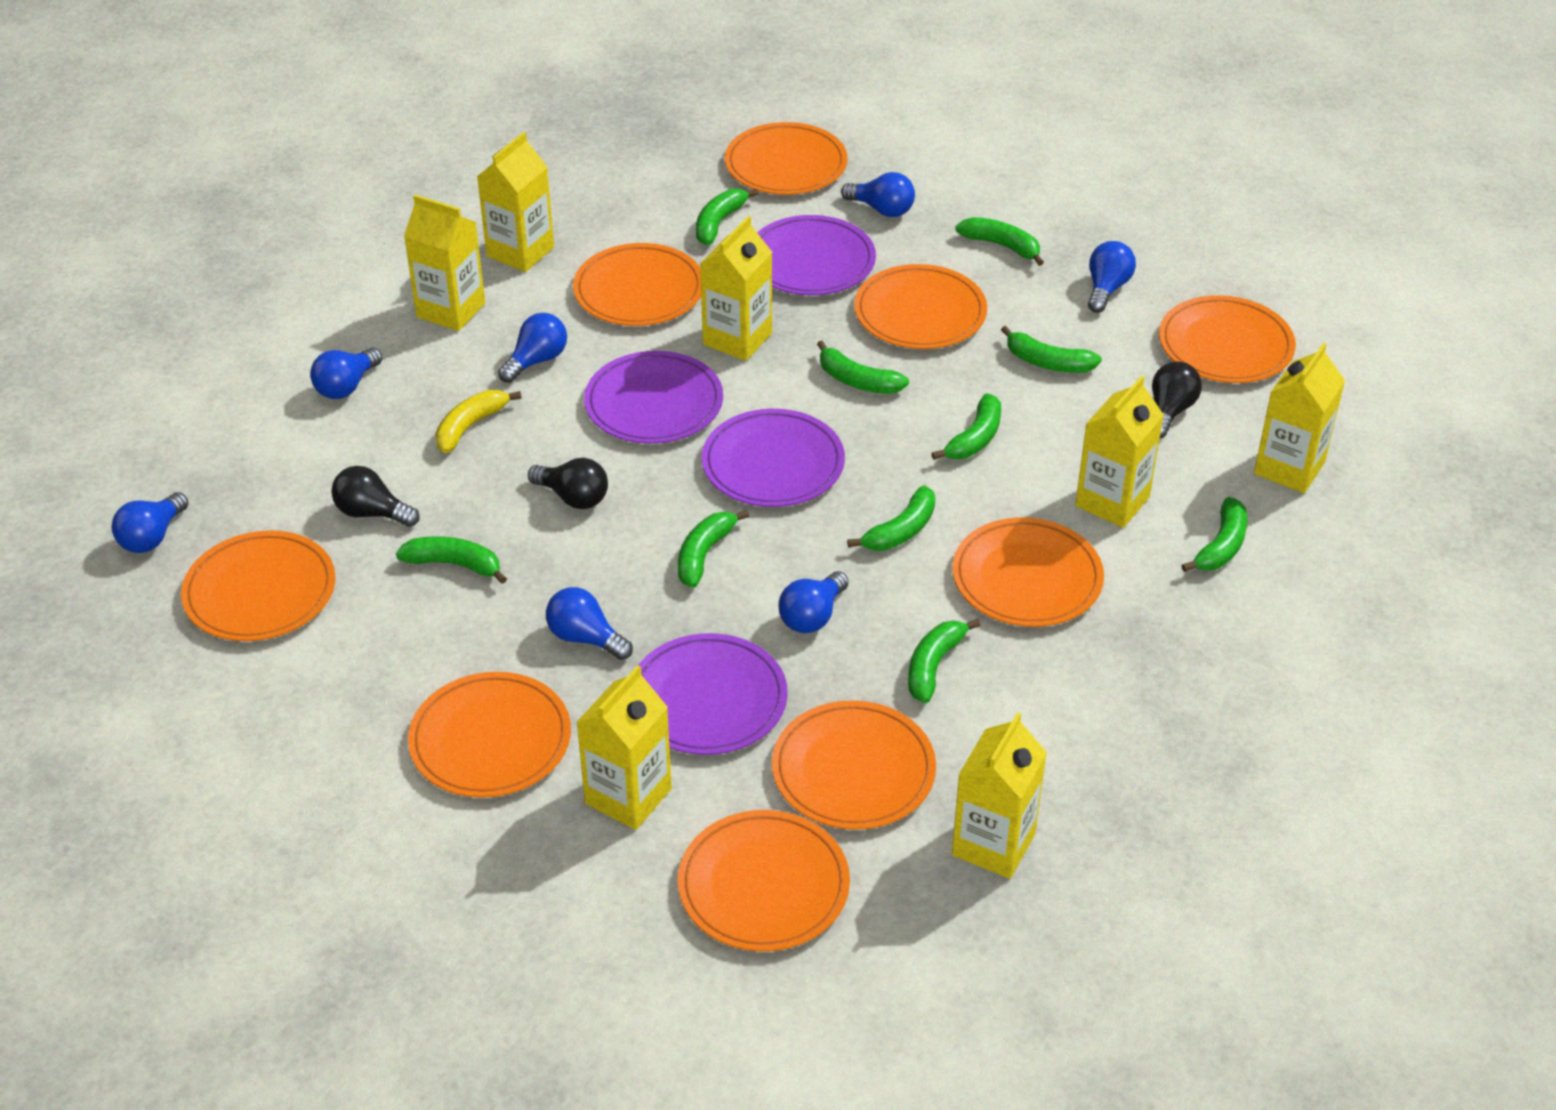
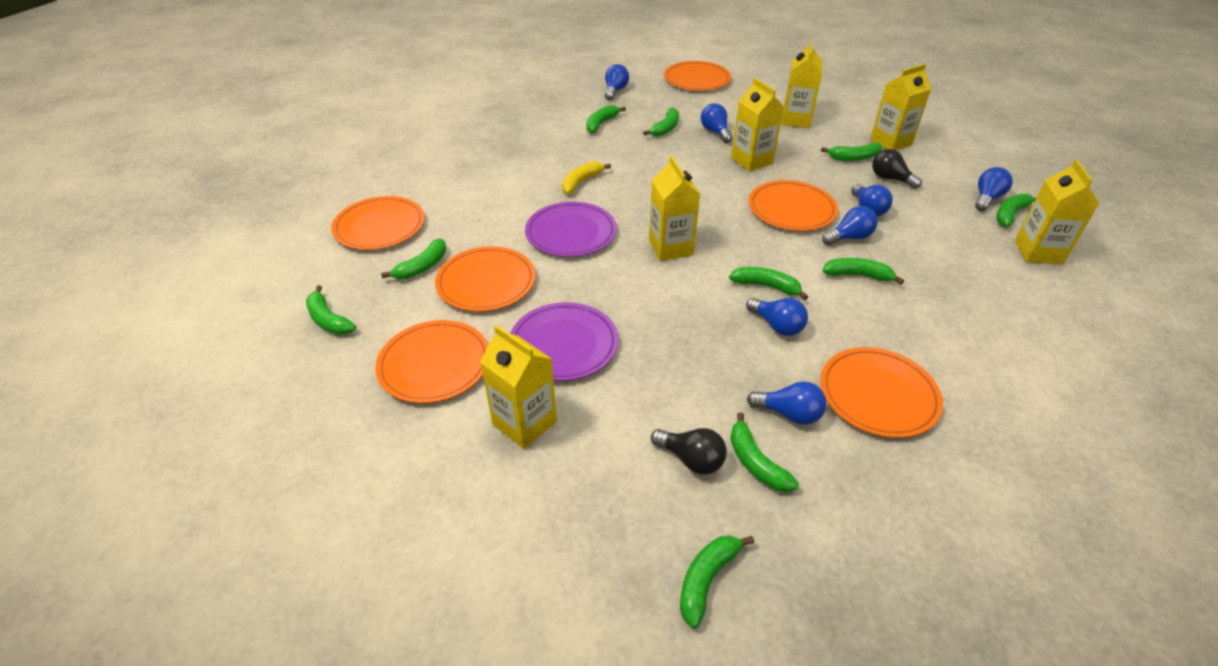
black light bulb: [331,466,420,527] [528,458,608,509] [1152,362,1202,438] = 3 -> [651,428,727,475] [872,149,922,189] = 2
orange plate: [181,530,335,641] [408,672,571,798] [573,243,701,326] [678,810,850,951] [725,122,847,195] [772,700,936,830] [854,264,987,349] [952,517,1104,627] [1159,295,1296,383] = 9 -> [331,196,425,250] [375,320,489,403] [435,246,535,312] [664,61,731,91] [749,180,838,231] [820,347,943,438] = 6
purple plate: [584,351,723,444] [638,633,788,755] [702,409,845,507] [757,215,876,295] = 4 -> [510,302,618,381] [525,202,617,257] = 2
yellow carton: [404,195,485,331] [477,132,554,272] [576,665,672,830] [700,216,772,361] [952,712,1047,879] [1075,376,1164,528] [1254,343,1345,493] = 7 -> [480,325,557,449] [649,156,700,261] [731,78,784,171] [781,41,823,128] [870,64,931,150] [1015,160,1100,264] = 6

